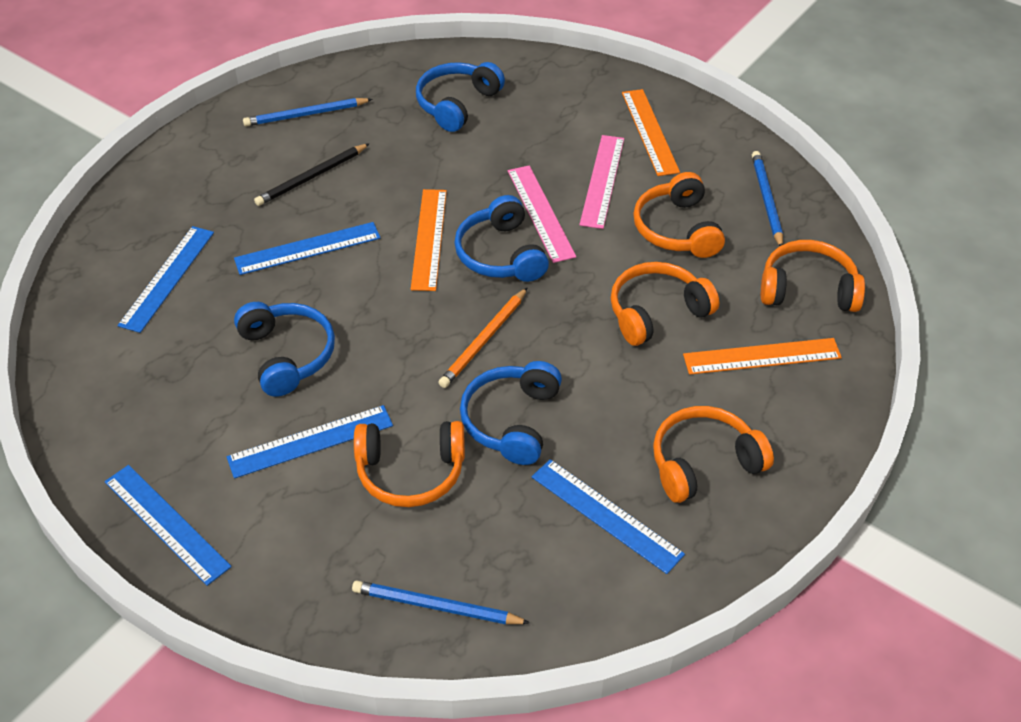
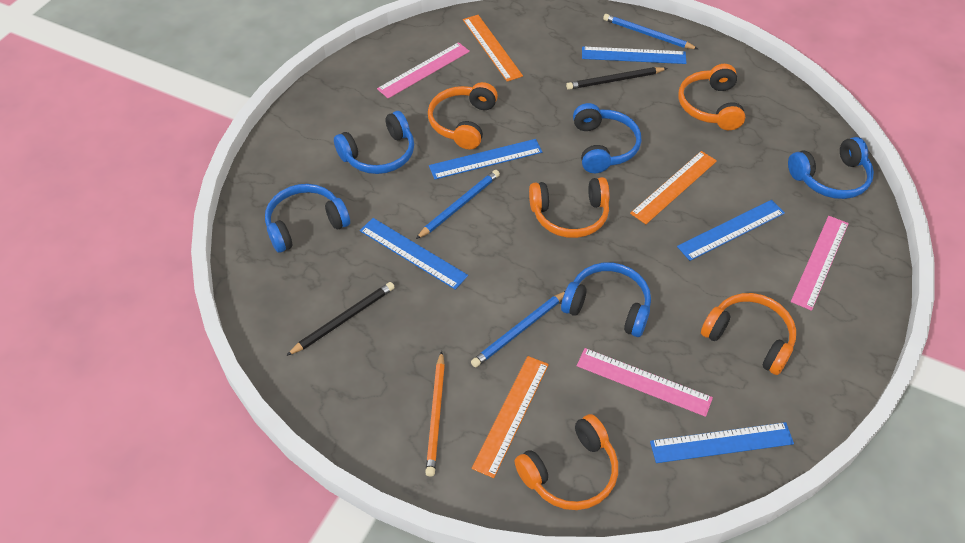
black pencil: [254,143,370,206] = 1 -> [286,282,395,356] [566,67,668,90] = 2
blue headphones: [234,302,335,397] [416,62,505,132] [454,195,549,282] [460,361,562,465] = 4 -> [265,184,350,253] [334,111,414,174] [561,263,651,337] [573,103,641,173] [788,137,874,199] = 5
pink ruler: [508,165,576,263] [579,135,624,229] = 2 -> [377,42,470,99] [577,348,713,417] [791,216,849,311] = 3

